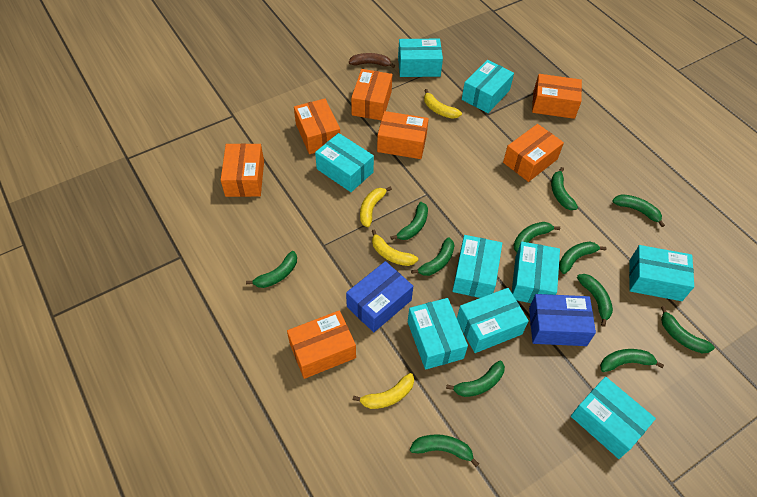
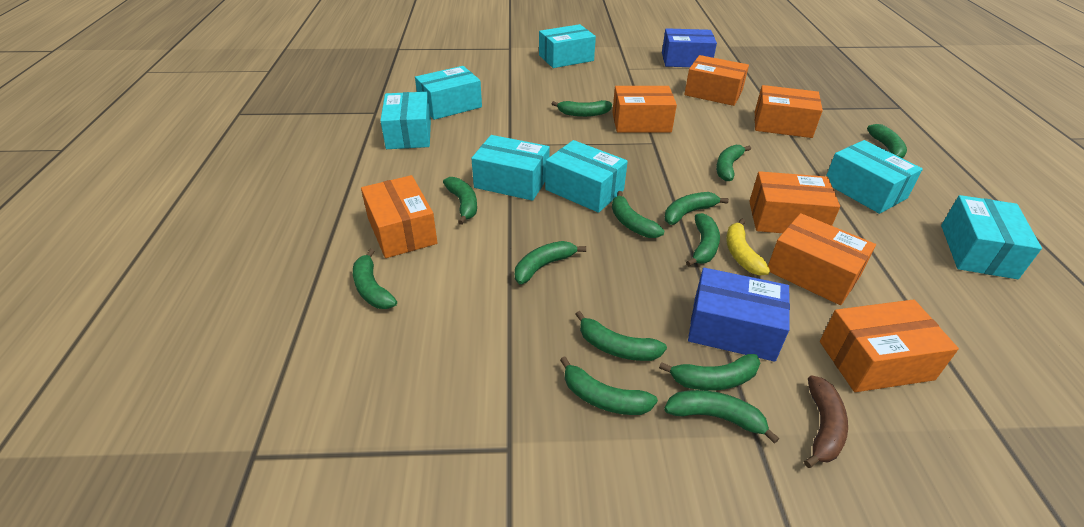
green banana: [246,251,297,288] [390,202,428,240] [410,434,479,467] [411,237,455,276] [446,361,505,397] [514,222,560,253] [551,167,578,210] [559,241,607,274] [577,274,613,327] [600,349,664,372] [612,194,665,227] [661,306,715,353] = 12 -> [353,249,397,309] [443,177,477,225] [515,241,586,284] [552,100,612,117] [560,357,658,415] [575,311,667,361] [612,191,664,238] [659,354,760,390] [664,390,779,444] [665,192,729,225] [686,213,720,266] [716,145,751,181] [867,124,907,158] = 13
turquoise box: [315,133,374,192] [398,39,443,77] [408,298,468,370] [452,235,502,298] [457,288,529,353] [462,60,514,113] [512,242,560,303] [571,377,656,459] [629,245,694,301] = 9 -> [380,92,431,149] [415,66,482,120] [471,135,550,201] [539,24,596,68] [545,140,628,213] [826,140,923,214] [941,195,1042,279] = 7
yellow banana: [353,373,414,409] [360,186,392,227] [372,229,418,266] [424,89,462,119] = 4 -> [726,219,770,276] = 1

